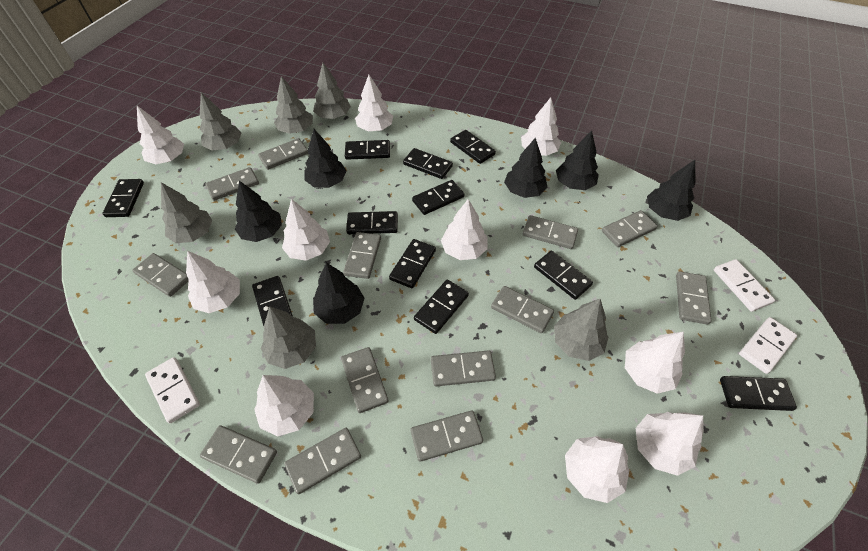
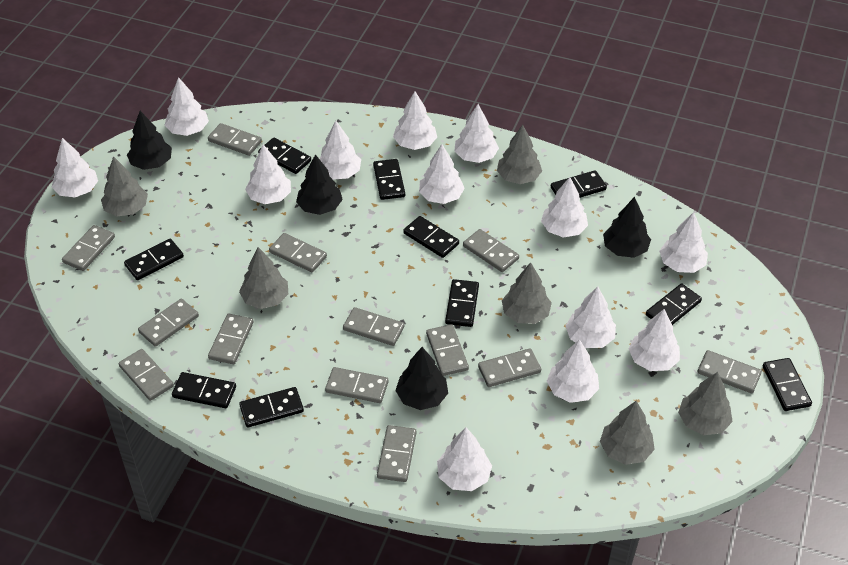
black domino: [103,179,144,217] [252,276,293,326] [345,140,390,160] [346,211,398,234] [389,239,436,288] [403,148,453,179] [412,180,464,215] [414,280,469,334] [450,130,496,164] [534,251,593,300] [720,376,797,411] = 11 -> [124,239,184,280] [172,372,236,408] [239,387,304,428] [258,138,311,174] [373,159,405,200] [403,216,459,258] [445,279,479,327] [551,170,607,198] [646,283,702,325] [763,358,812,411] = 10
black tree: [235,181,282,242] [304,129,346,188] [313,262,365,324] [504,137,548,198] [556,131,599,190] [647,160,696,221] = 6 -> [127,111,172,170] [296,154,343,215] [395,347,448,410] [603,197,651,258] = 4
white domino: [145,357,200,423] [714,259,775,312] [739,317,797,374] = 3 -> none = 0
white tree: [137,106,184,164] [186,251,240,313] [254,375,314,436] [282,199,330,261] [355,75,393,131] [441,199,487,260] [521,97,561,156] [565,436,629,503] [625,332,685,394] [636,412,703,476] = 10 -> [52,138,98,197] [165,77,209,136] [245,145,291,204] [319,121,361,180] [393,91,437,150] [419,144,465,204] [437,428,492,491] [455,104,499,163] [541,177,588,237] [547,339,599,403] [565,286,616,348] [628,309,680,371] [659,212,708,273] = 13

